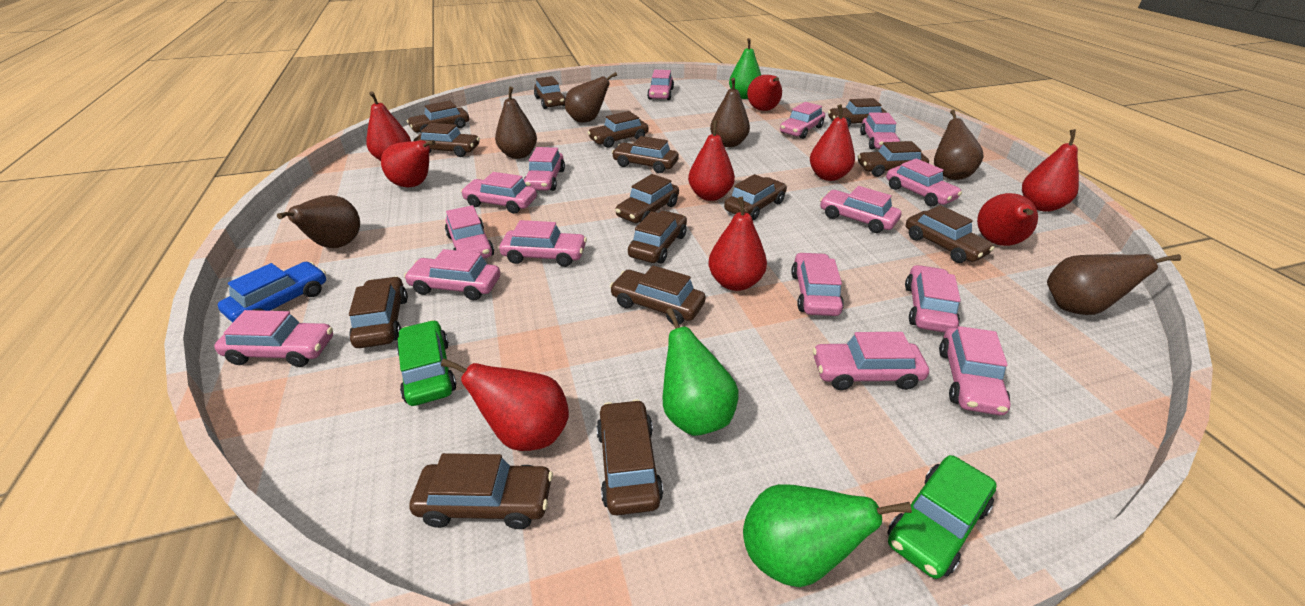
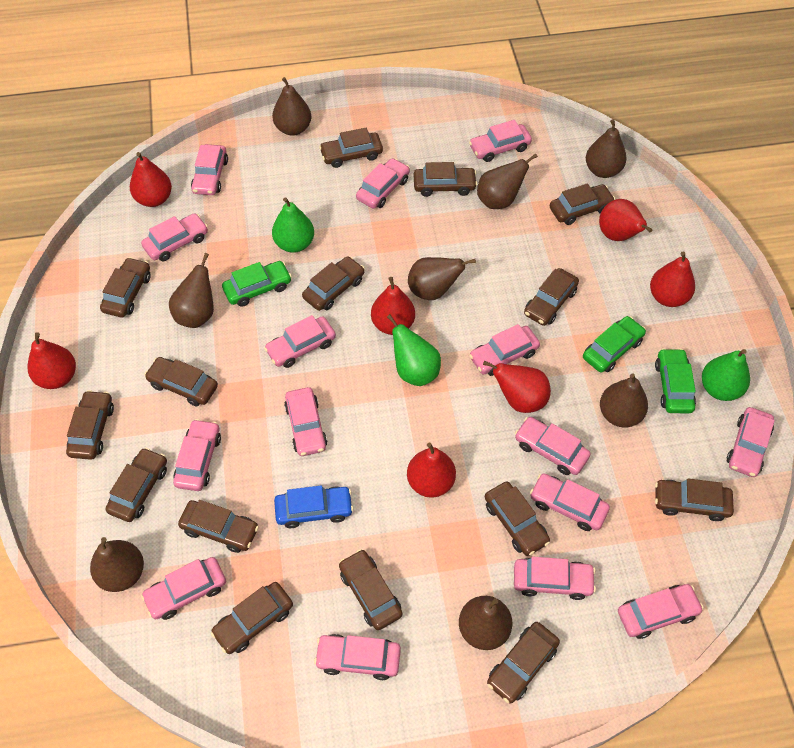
brown pear: [277,195,360,248] [495,87,537,159] [565,72,617,123] [710,78,750,147] [934,109,984,180] [1047,254,1181,315] = 6 -> [90,537,144,592] [169,253,214,328] [272,77,311,136] [408,257,476,300] [459,596,512,650] [477,153,538,209] [586,119,627,178] [600,373,648,427] = 8
green car: [396,320,456,406] [887,455,997,579] = 2 -> [222,261,292,307] [583,316,646,372] [655,348,696,413] = 3
red pear: [366,91,411,161] [381,140,435,187] [441,359,569,451] [688,121,735,201] [708,197,767,291] [747,75,782,111] [810,104,855,181] [977,193,1038,246] [1022,129,1079,212] = 9 -> [28,332,76,389] [130,152,172,207] [371,277,415,335] [407,443,456,498] [483,361,551,413] [599,199,653,241] [650,251,695,307] = 7

